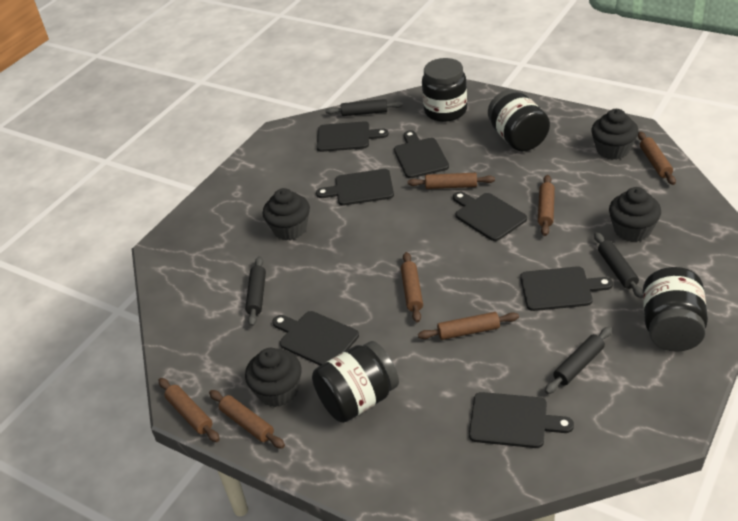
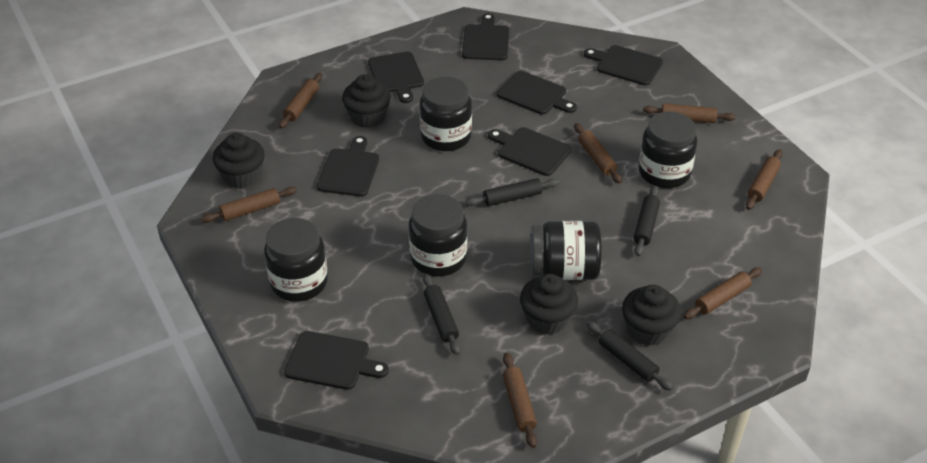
black jar: [312,341,399,423] [422,58,467,122] [488,89,550,151] [643,267,708,352] = 4 -> [264,218,328,302] [409,194,467,276] [420,77,472,151] [530,221,602,280] [639,111,697,188] = 5

